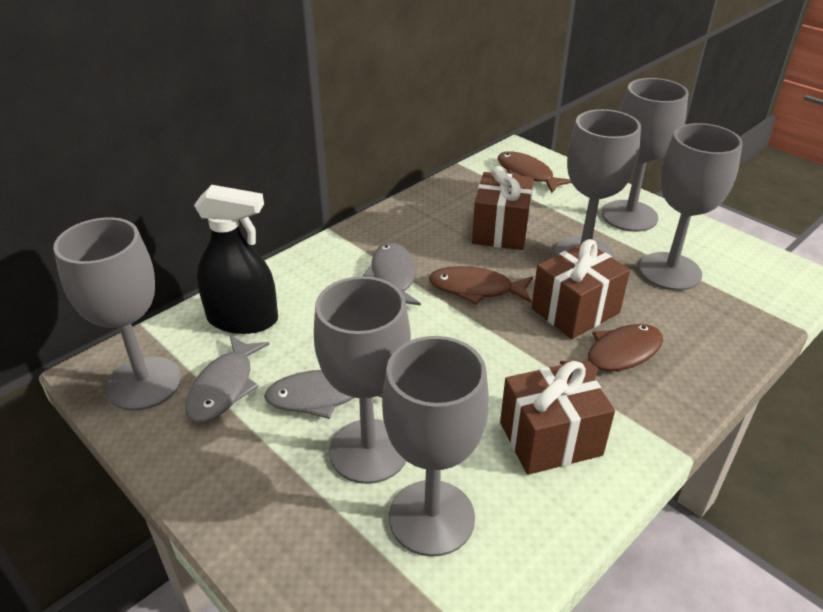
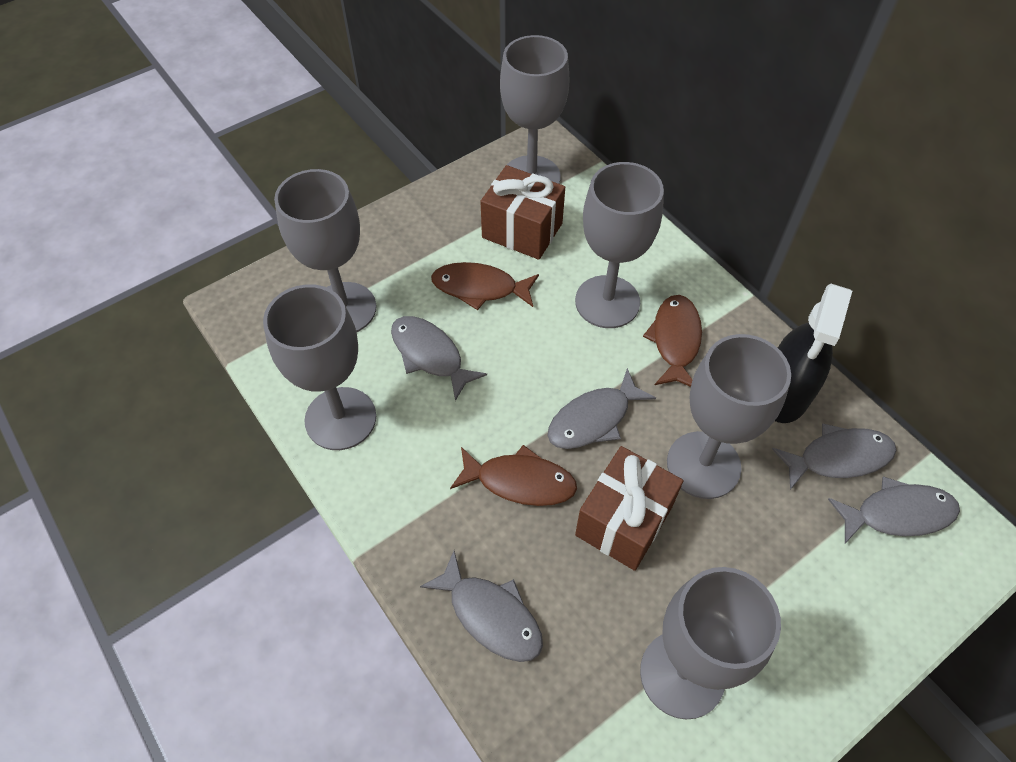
brown gift: [472,166,534,250] [500,361,615,475] [531,239,630,339] = 3 -> [480,165,565,260] [575,446,683,571] = 2
grey fish: [186,335,270,422] [264,370,382,419] [363,242,421,306] = 3 -> [391,316,487,401] [420,551,543,662] [548,368,656,449] [772,424,897,490] [828,476,960,543] = 5

